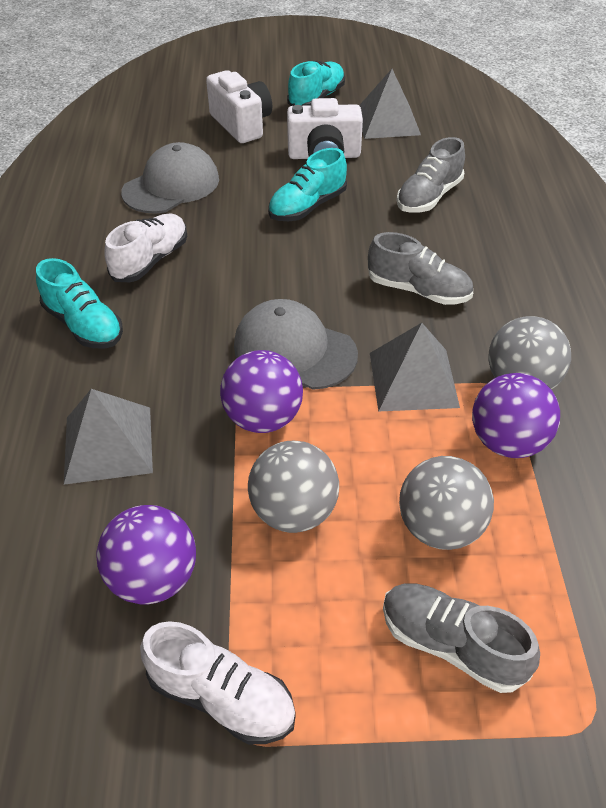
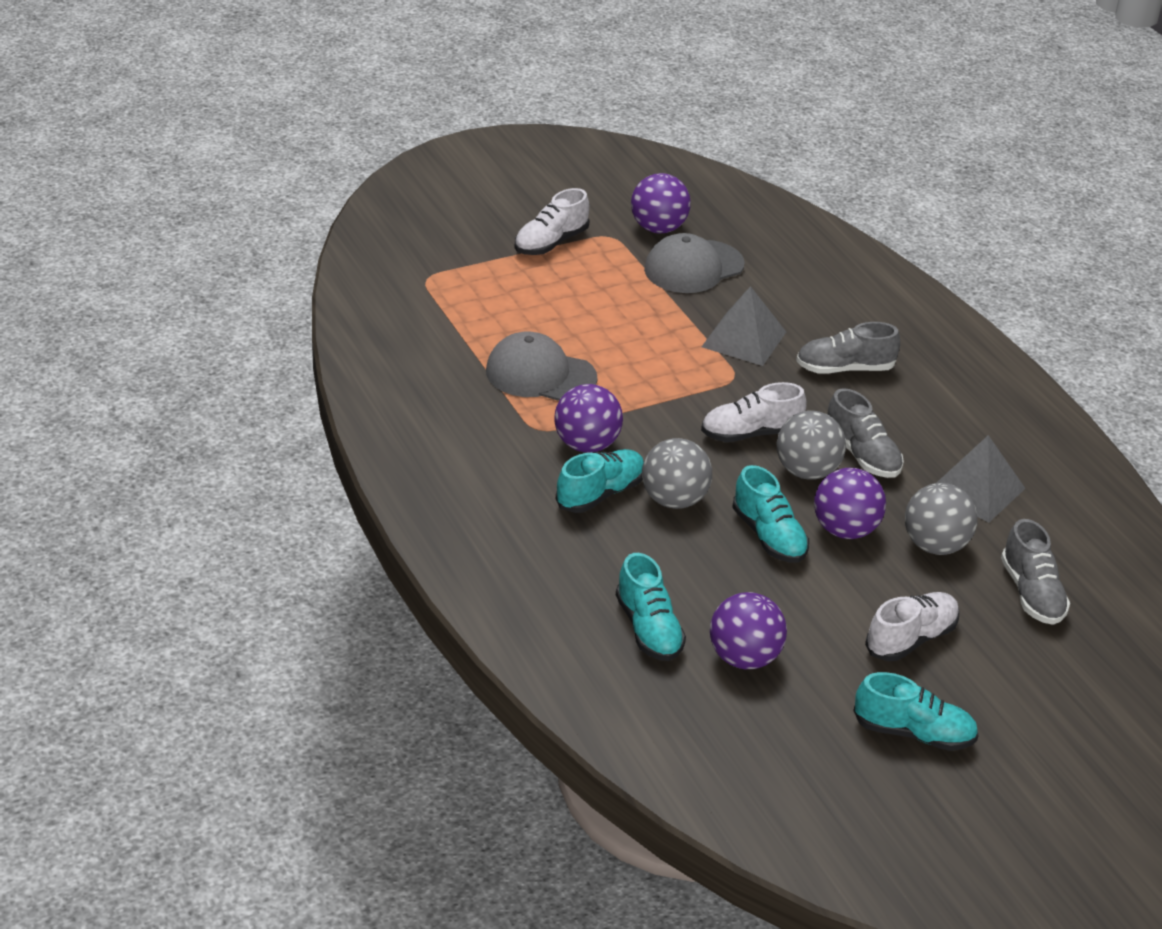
grey pyramid: [64,389,153,485] [359,69,421,139] [370,323,460,412] = 3 -> [702,286,786,366] [937,435,1026,523] = 2
purple ball: [97,505,196,605] [220,350,303,433] [472,373,560,458] = 3 -> [554,384,623,453] [631,173,691,233] [710,592,787,669] [814,468,886,539] = 4
turquoise shoe: [36,258,123,349] [268,148,347,221] [287,60,345,106] = 3 -> [556,449,644,513] [616,553,686,661] [732,465,809,563] [853,672,979,751] = 4
white camera: [206,70,272,143] [287,98,363,159] = 2 -> none = 0
white shoe: [104,213,187,282] [140,621,296,744] = 2 -> [515,188,590,255] [701,382,807,442] [865,592,959,661] = 3

